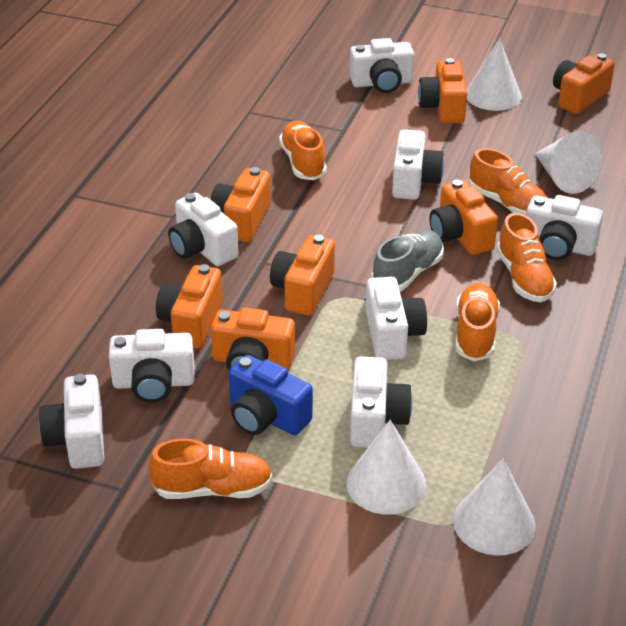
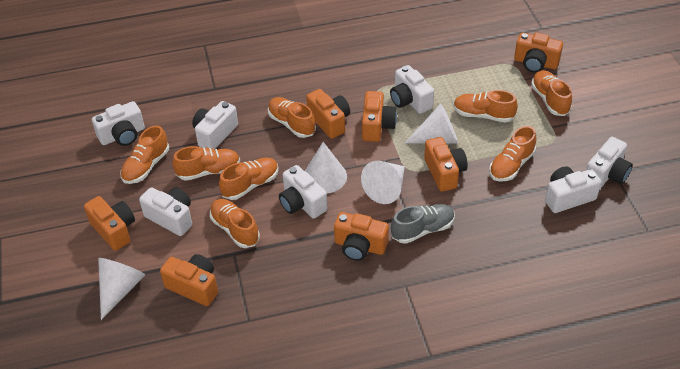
blue camera: [229,355,313,435] = 1 -> none = 0
orange shoe: [149,439,273,499] [279,121,327,180] [456,283,500,361] [469,148,547,215] [496,213,557,302] = 5 -> [120,125,169,184] [172,146,240,181] [210,199,260,248] [219,157,279,200] [268,97,316,138] [453,90,518,122] [489,126,536,181] [531,70,572,116] = 8
white camera: [39,374,104,469] [109,329,195,402] [168,193,239,266] [350,38,414,93] [350,357,413,448] [366,277,427,360] [392,130,444,200] [526,195,603,260] = 8 -> [92,101,145,146] [139,187,192,236] [192,101,238,149] [279,165,327,219] [390,65,434,114] [545,167,601,213] [586,137,633,189] = 7

